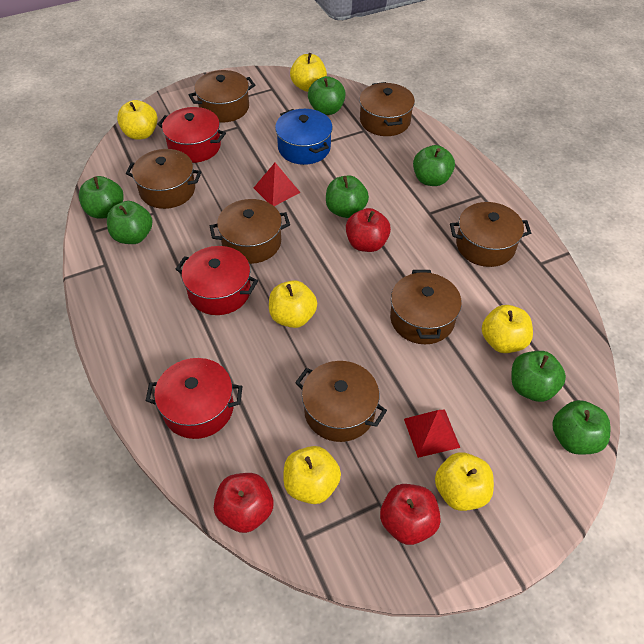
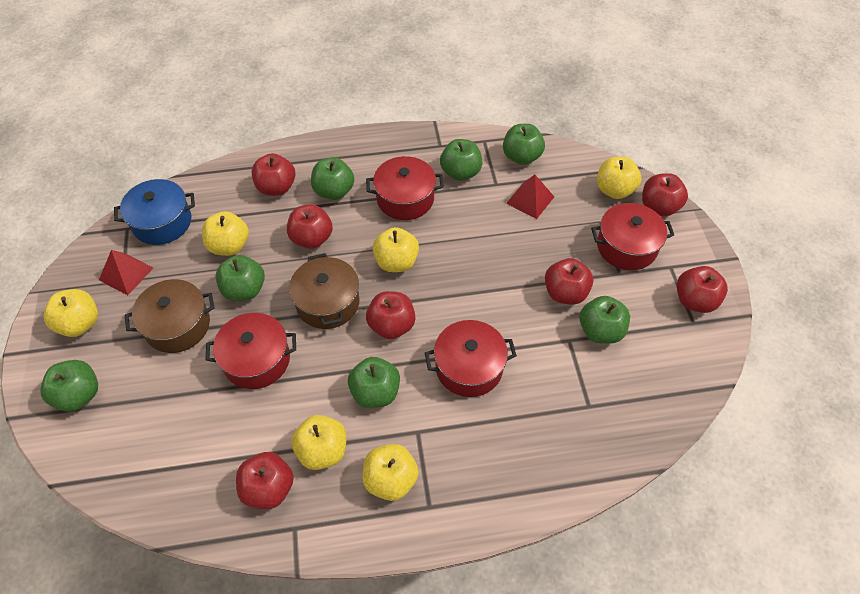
brown pot: [126,149,201,209] [189,70,255,123] [210,199,290,264] [295,361,387,442] [359,82,415,136] [390,270,462,344] [450,202,531,267] = 7 -> [125,279,214,353] [289,253,360,329] = 2
red apple: [214,473,274,533] [346,208,391,252] [380,484,441,545] = 3 -> [236,452,294,509] [252,153,295,196] [287,204,333,249] [366,291,416,339] [545,258,593,305] [642,173,688,217] [677,266,728,313] = 7
red pot: [146,358,243,439] [157,107,226,163] [176,246,258,315] = 3 -> [205,313,296,389] [366,156,444,220] [425,320,517,397] [591,203,674,270] = 4

